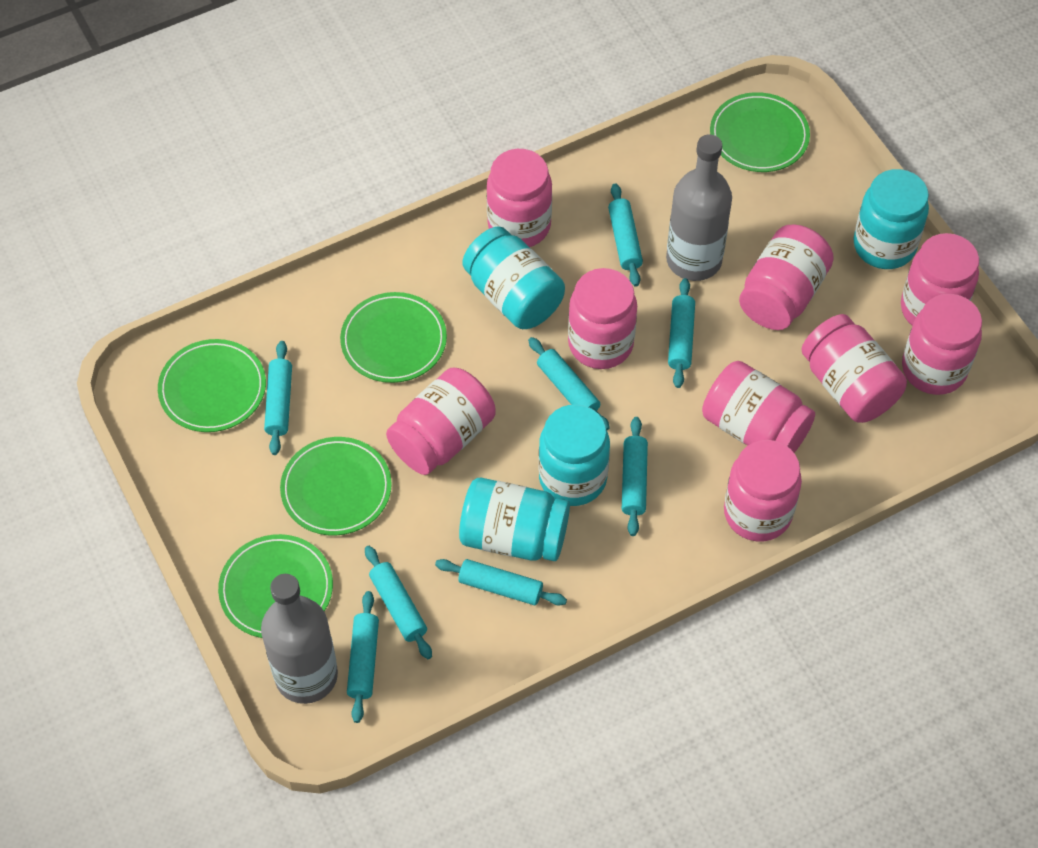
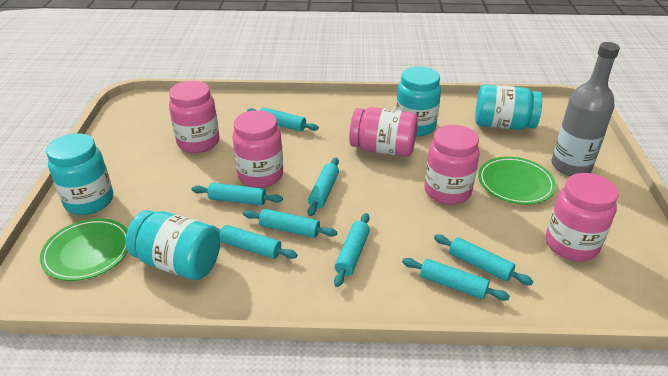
green plate: [158,339,266,432] [218,534,333,638] [280,437,392,536] [340,292,447,383] [710,92,810,172] = 5 -> [40,218,128,281] [478,157,556,204] = 2
grey bottle: [261,574,338,704] [666,134,732,281] = 2 -> [551,42,620,176] = 1
pink jar: [386,368,496,475] [487,149,552,247] [568,268,637,369] [702,361,815,453] [724,440,802,541] [739,225,834,330] [801,314,907,423] [901,233,979,326] [902,294,982,395] = 9 -> [169,81,220,153] [232,110,283,188] [349,107,418,157] [424,125,480,205] [546,173,619,261] = 5

